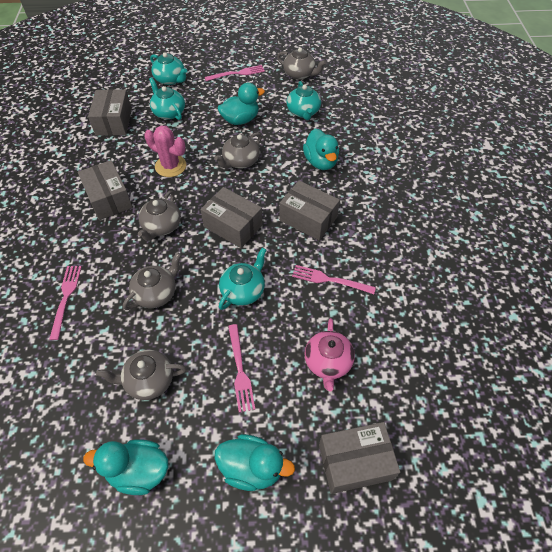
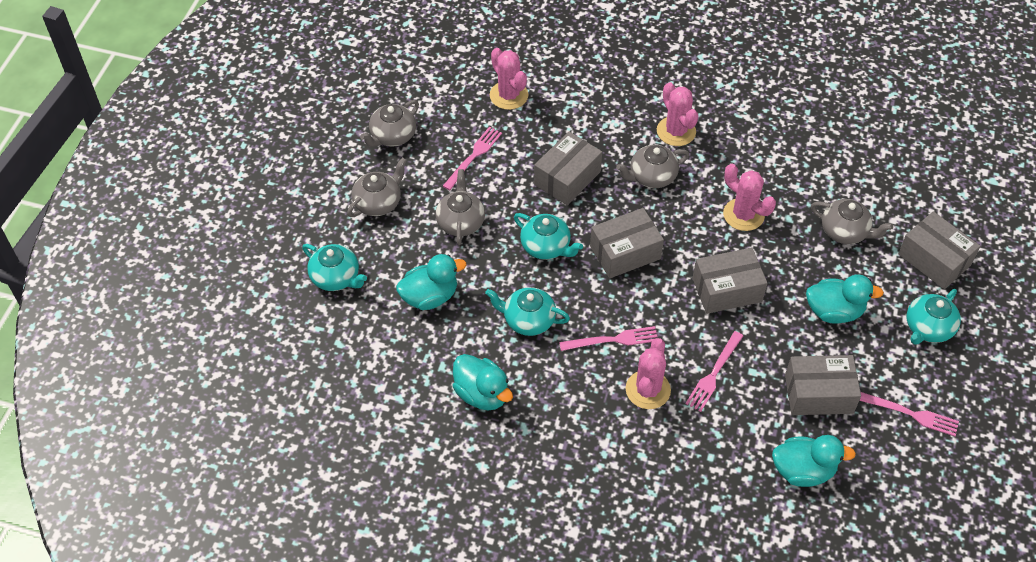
pink cactus: [144,125,186,177] = 1 -> [490,48,528,110] [625,338,671,409] [657,82,698,146] [723,164,776,231] = 4
pink teapot: [305,318,355,391] = 1 -> none = 0

